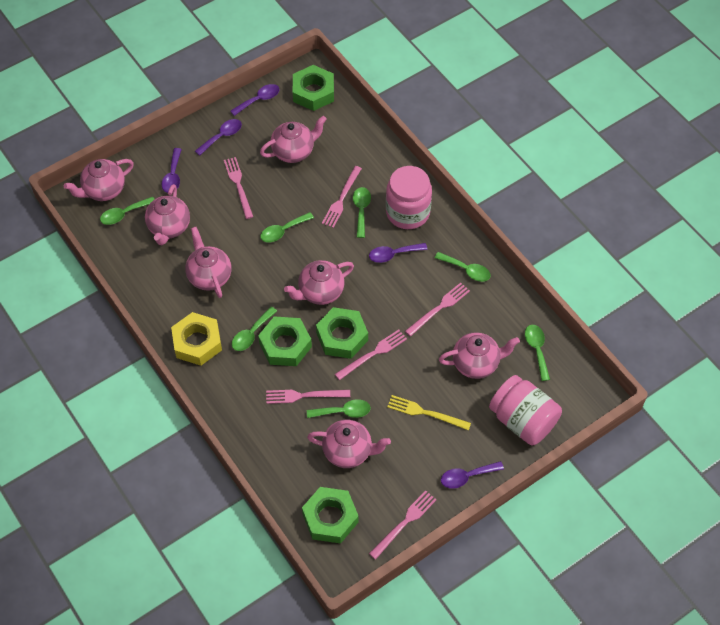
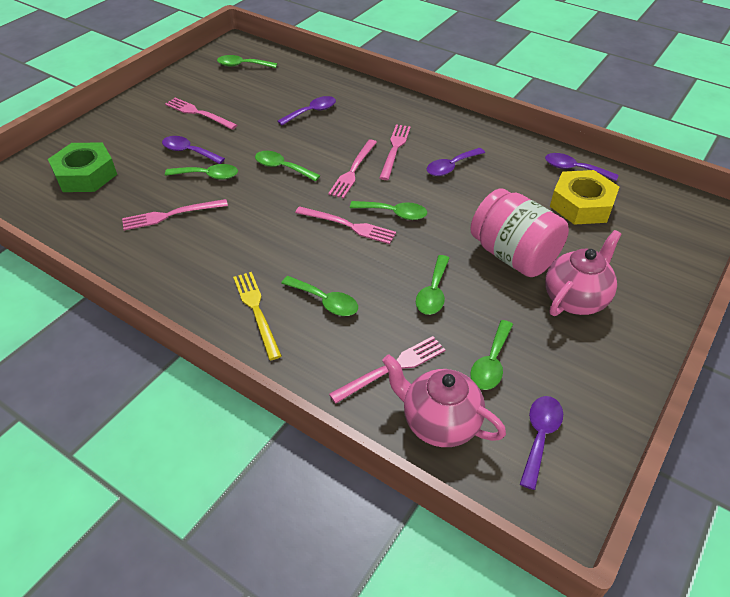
green nut: [258,316,312,366] [293,65,334,111] [302,487,359,544] [316,307,368,359] = 4 -> [48,142,117,192] = 1
pink jar: [386,166,432,229] [489,375,562,446] = 2 -> [470,189,569,277] = 1
pink teapot: [64,159,134,201] [145,184,190,245] [185,227,231,298] [260,116,327,163] [284,260,354,305] [307,419,391,468] [439,332,520,379] = 7 -> [382,354,506,447] [545,230,621,316] = 2

